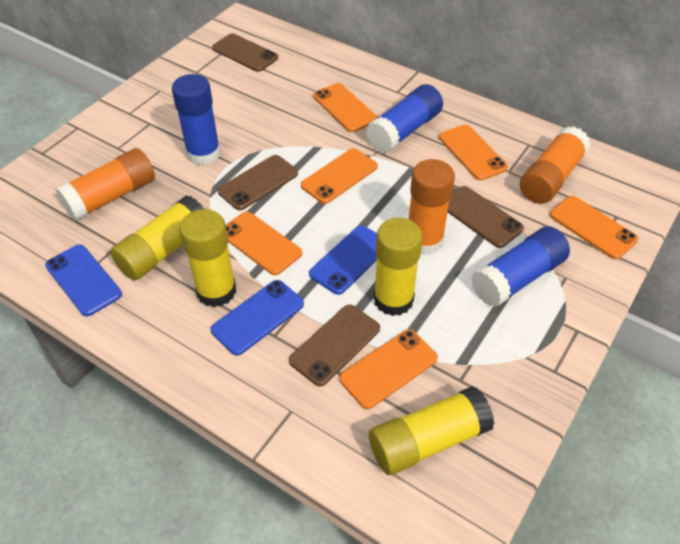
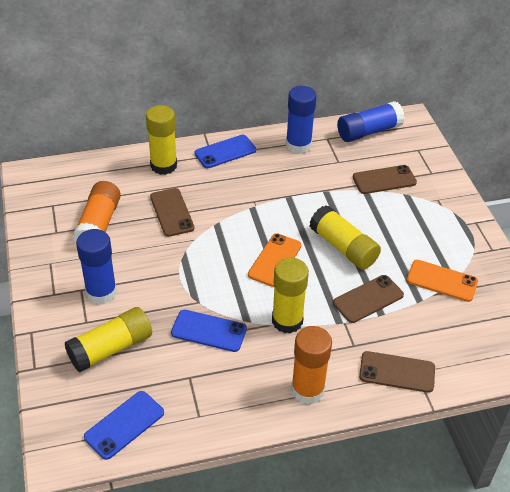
orange glue stick: [56,148,155,221] [409,159,455,255] [520,126,591,204] = 3 -> [72,181,121,244] [291,326,332,404] = 2
orange phone: [226,212,302,275] [301,148,378,204] [313,83,377,132] [339,329,438,409] [439,125,508,180] [550,196,638,259] = 6 -> [248,233,302,287] [407,260,478,302] = 2

